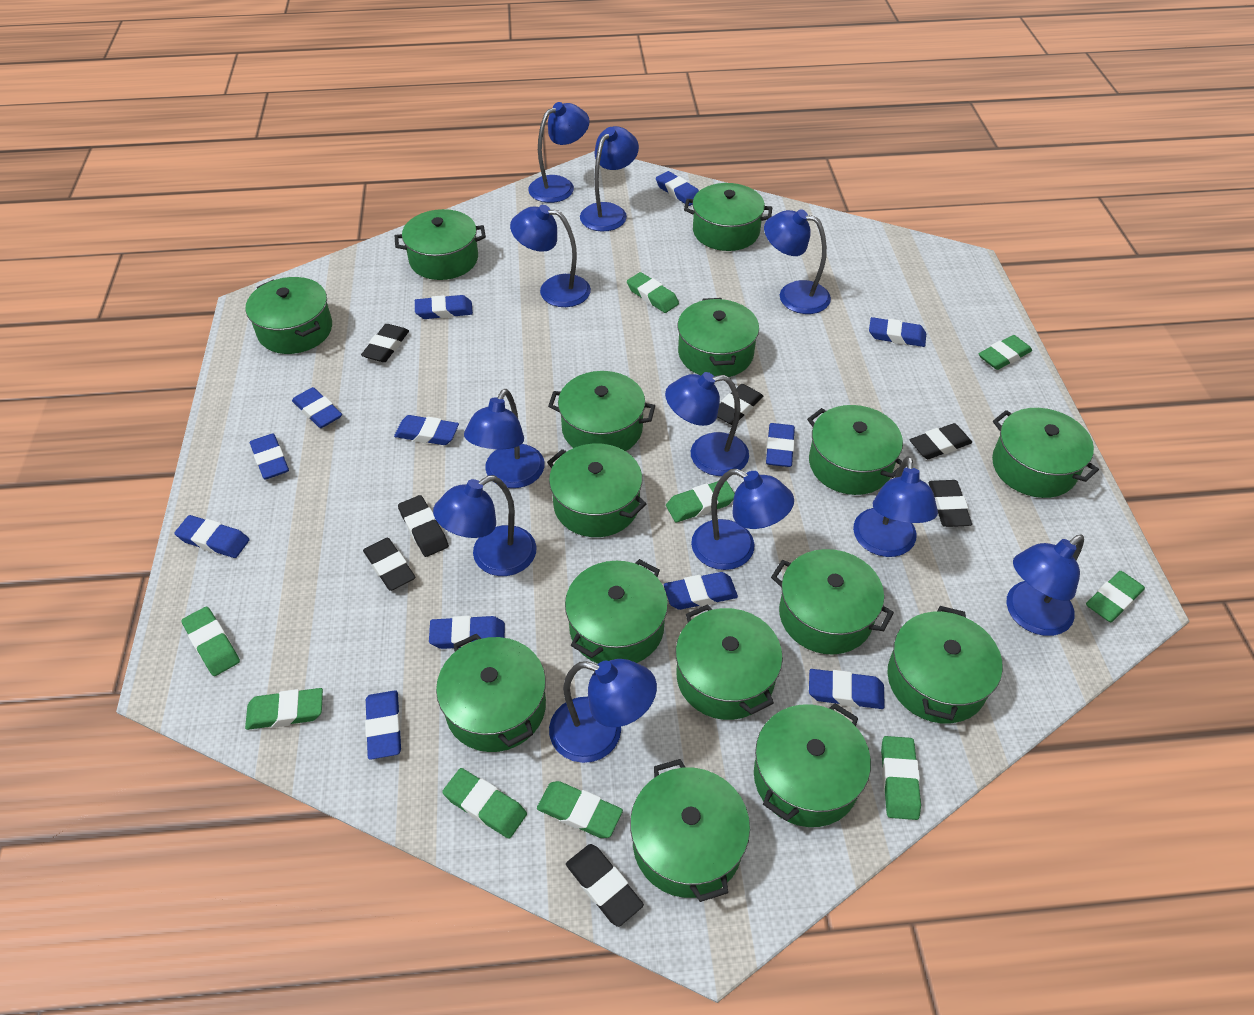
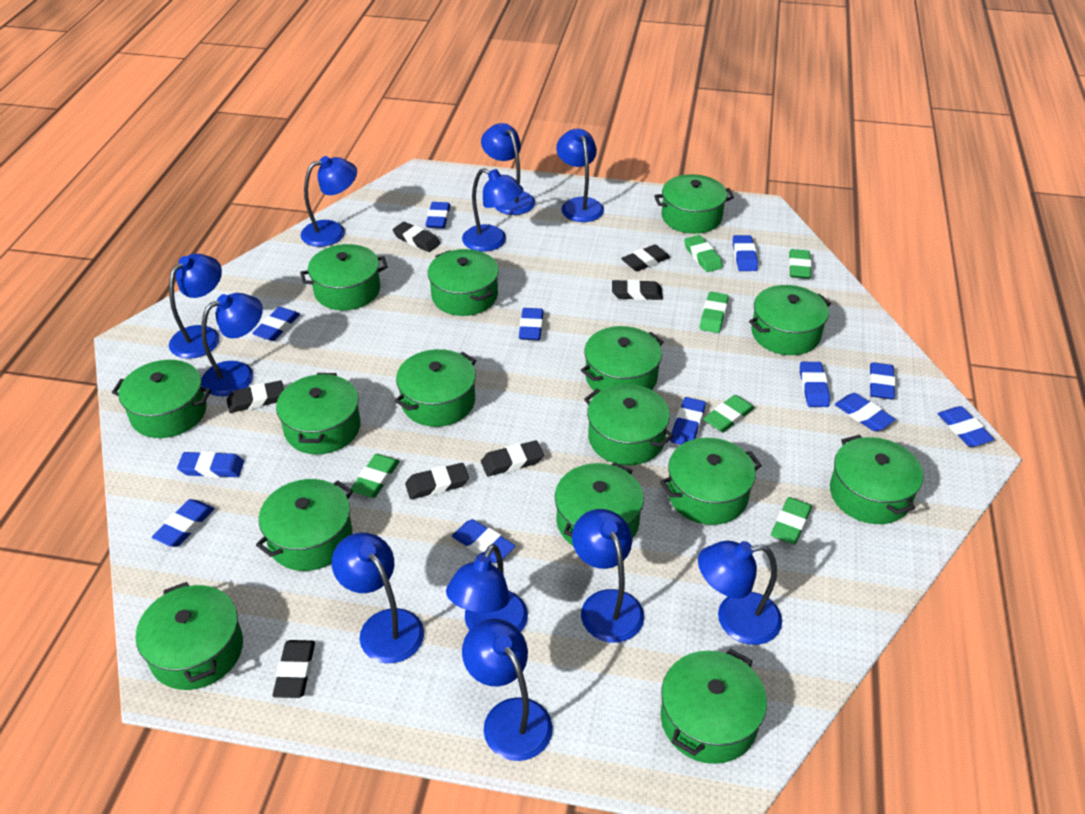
green eraser: [181,607,240,676] [245,688,323,730] [442,768,527,839] [537,781,623,838] [627,272,679,313] [666,480,735,522] [881,736,921,820] [979,335,1032,370] [1086,571,1145,622] = 9 -> [351,454,400,498] [684,235,723,272] [700,292,729,333] [703,395,755,432] [771,497,812,545] [789,249,812,279] = 6

